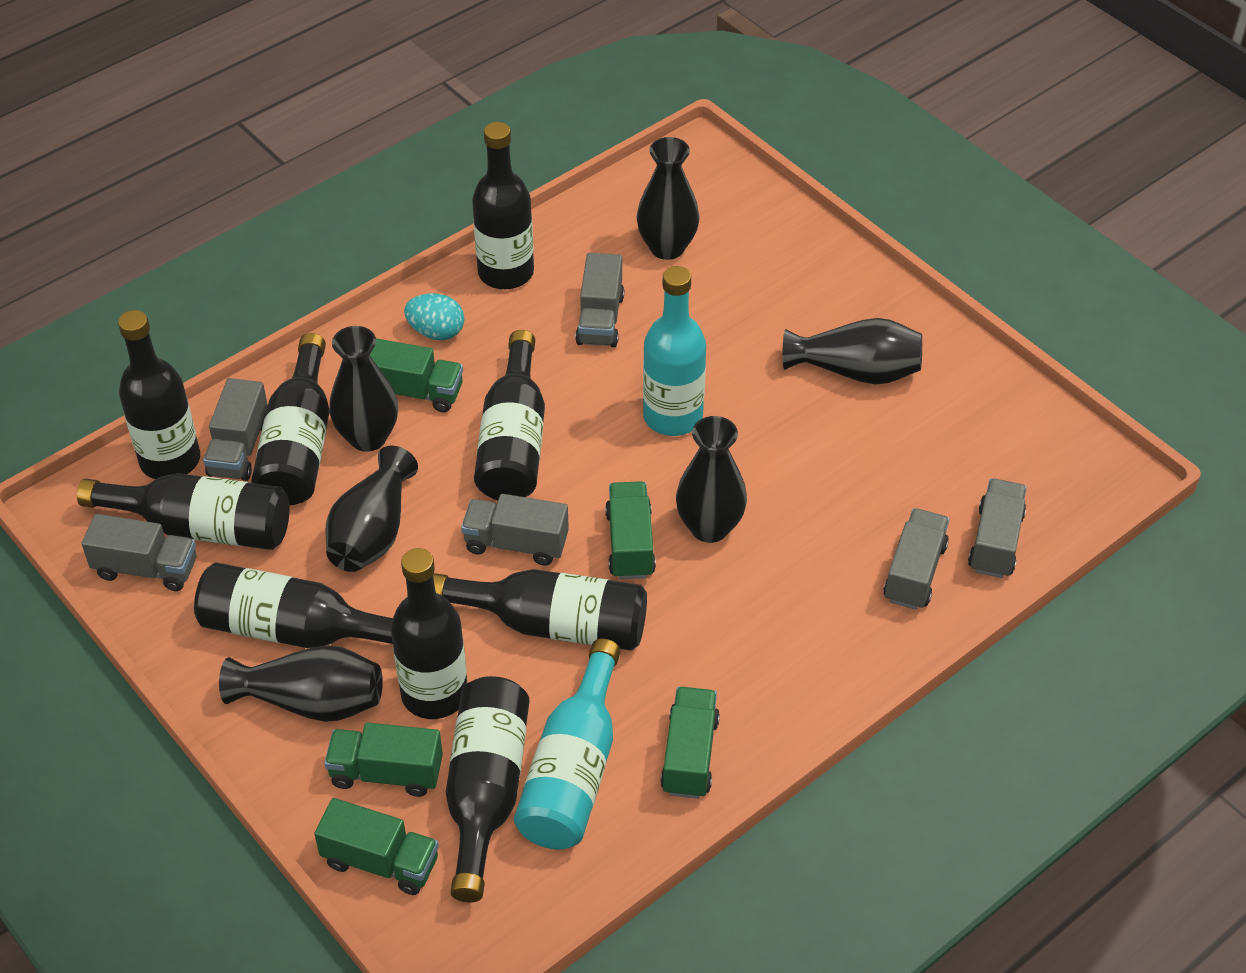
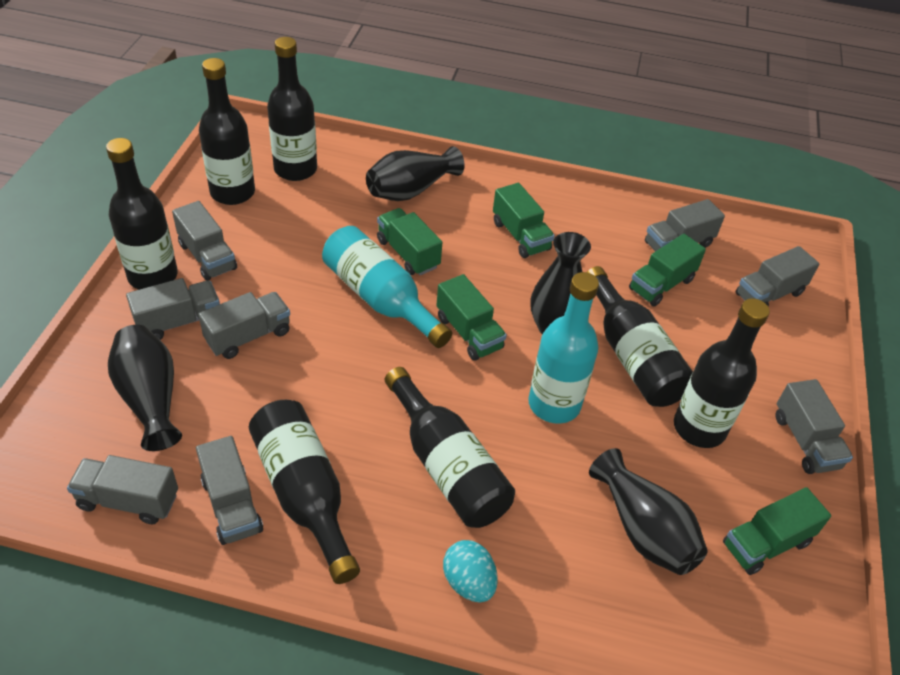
black bottle: [77,473,289,550] [118,310,200,479] [194,563,393,648] [251,333,330,505] [391,548,467,719] [433,569,647,651] [446,676,530,903] [472,122,534,289] [474,330,545,500] = 9 -> [106,138,178,290] [199,58,255,205] [249,400,360,584] [267,37,317,181] [385,367,515,528] [587,266,693,407] [674,298,770,448] = 7
black vase: [219,645,383,722] [325,446,418,572] [329,326,398,452] [637,137,700,260] [676,416,747,543] [783,318,922,385] = 6 -> [108,325,182,451] [366,146,465,201] [531,232,591,334] [589,448,708,575] = 4
grey truck: [82,514,196,591] [203,378,268,481] [461,494,569,566] [575,253,624,347] [883,508,949,610] [968,479,1027,578] = 6 -> [67,455,178,525] [126,278,220,340] [172,201,237,281] [196,436,263,545] [198,292,290,359] [645,199,725,251] [736,246,819,306] [776,379,853,474] = 8

